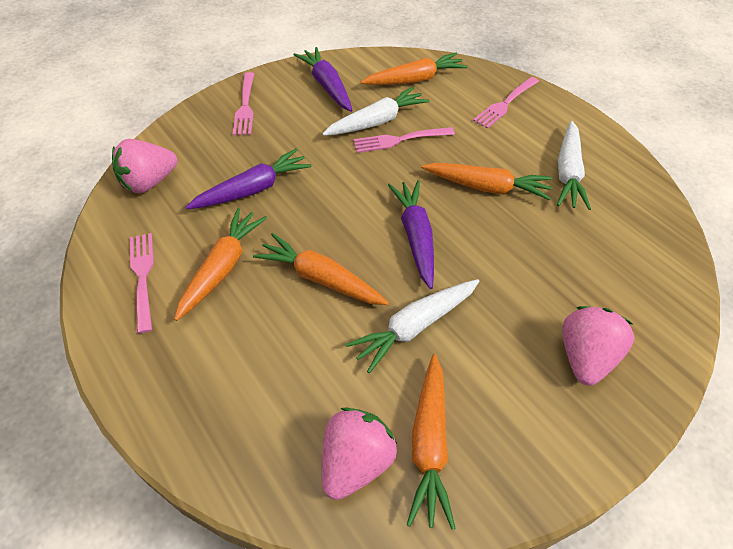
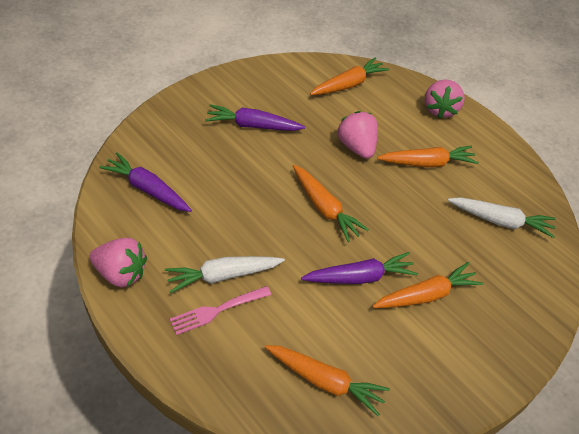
pink fork: [130,233,154,334] [233,72,254,135] [353,127,455,153] [473,77,539,129] = 4 -> [170,286,271,335] = 1
white carrot: [322,86,430,136] [346,279,479,373] [557,121,591,210] = 3 -> [165,256,285,293] [448,197,556,238] = 2

